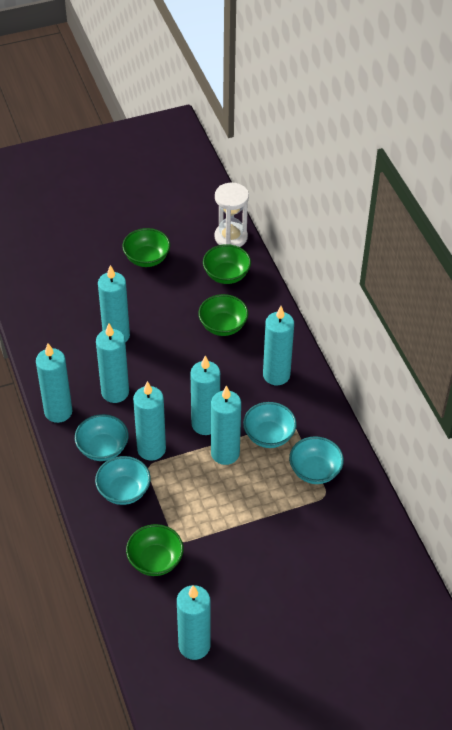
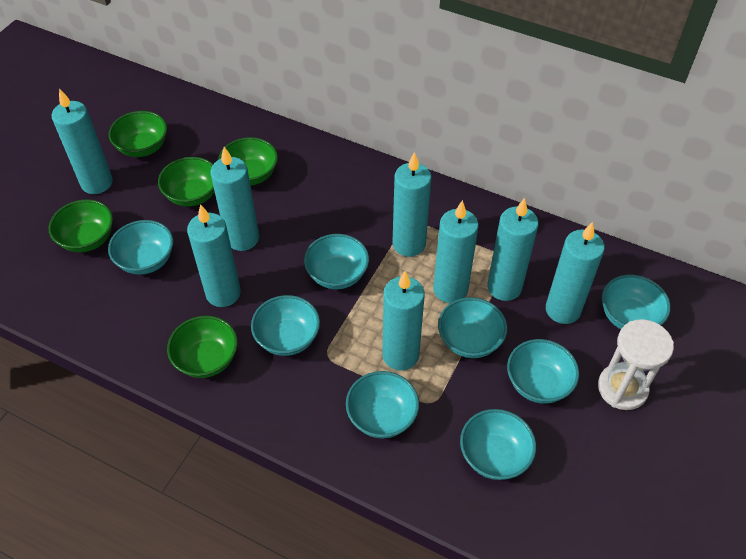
green bowl: [122,228,170,267] [126,524,183,576] [198,294,248,336] [203,244,251,284] = 4 -> [49,199,113,252] [108,111,167,157] [158,157,215,207] [167,316,238,378] [218,137,278,186] = 5
turquoise bowl: [75,414,129,461] [95,456,150,505] [243,402,297,448] [289,436,344,484] = 4 -> [108,220,173,275] [251,295,320,356] [304,234,369,289] [346,371,419,439] [438,297,507,358] [460,409,536,480] [507,339,579,404] [602,275,671,329] = 8

